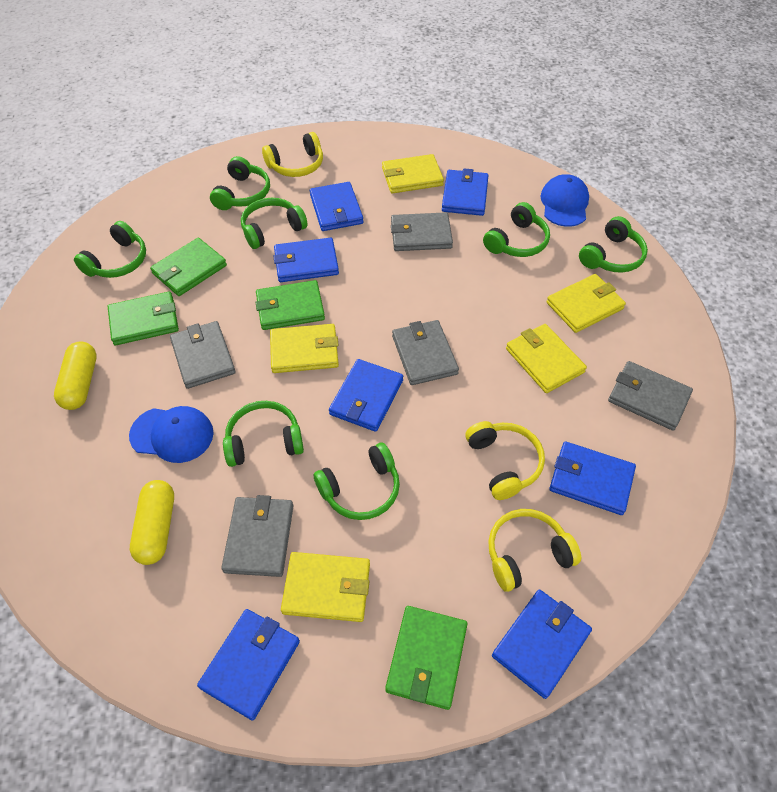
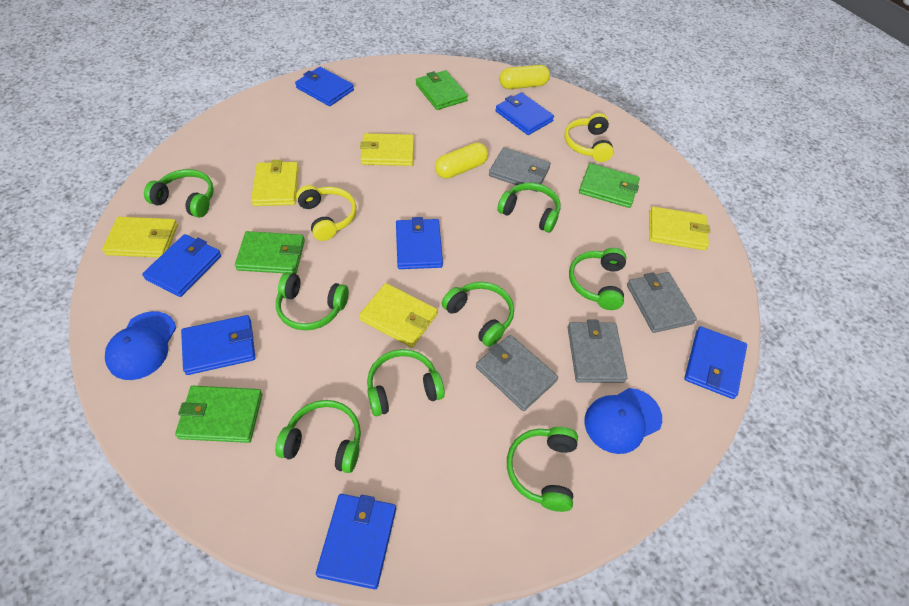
green headphones: [74,221,146,278] [210,156,270,210] [223,401,304,467] [241,198,308,249] [314,443,400,520] [483,202,550,257] [579,216,648,273] = 7 -> [144,169,214,218] [275,400,361,473] [276,272,349,330] [367,349,445,416] [442,282,514,347] [497,183,560,233] [507,427,578,512] [569,248,626,310] = 8
grey wallet: [170,321,236,389] [221,495,293,577] [391,212,453,251] [392,320,459,385] [608,361,693,431] = 5 -> [476,335,558,411] [489,147,551,192] [568,320,627,383] [627,272,697,333] = 4
yellow headphones: [262,132,323,177] [465,421,545,500] [488,509,581,592] = 3 -> [296,185,356,241] [564,113,614,162] = 2

